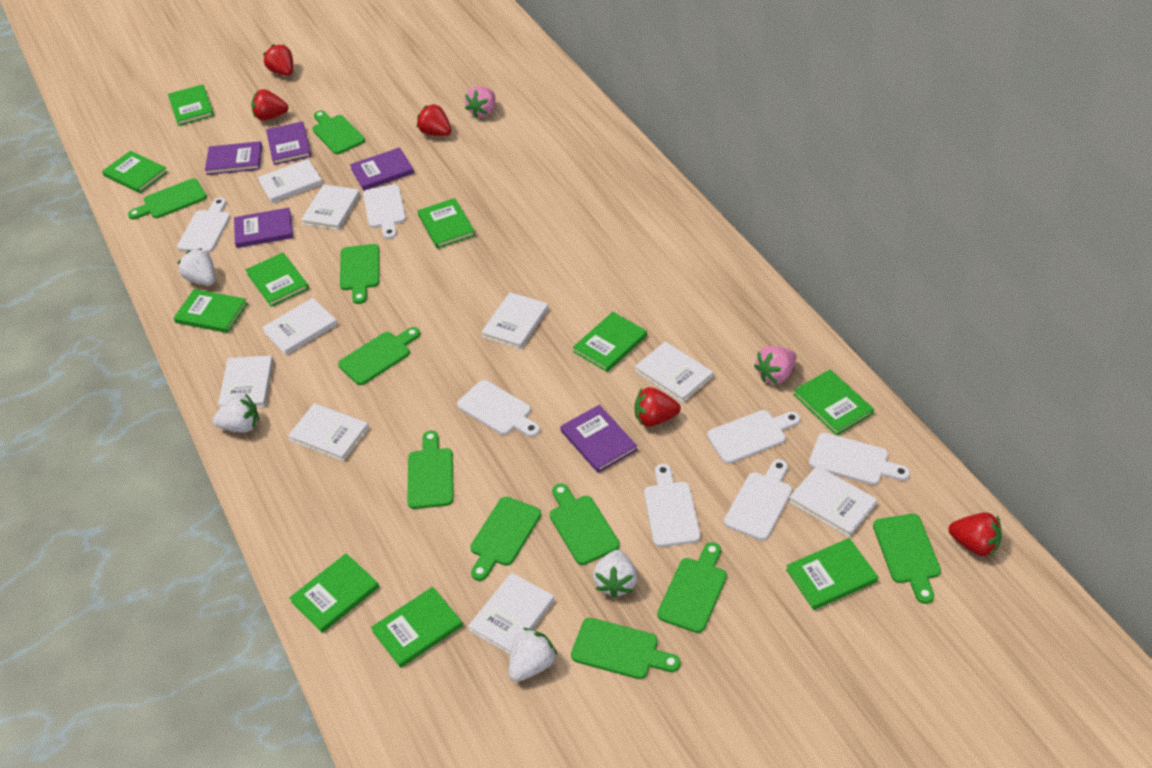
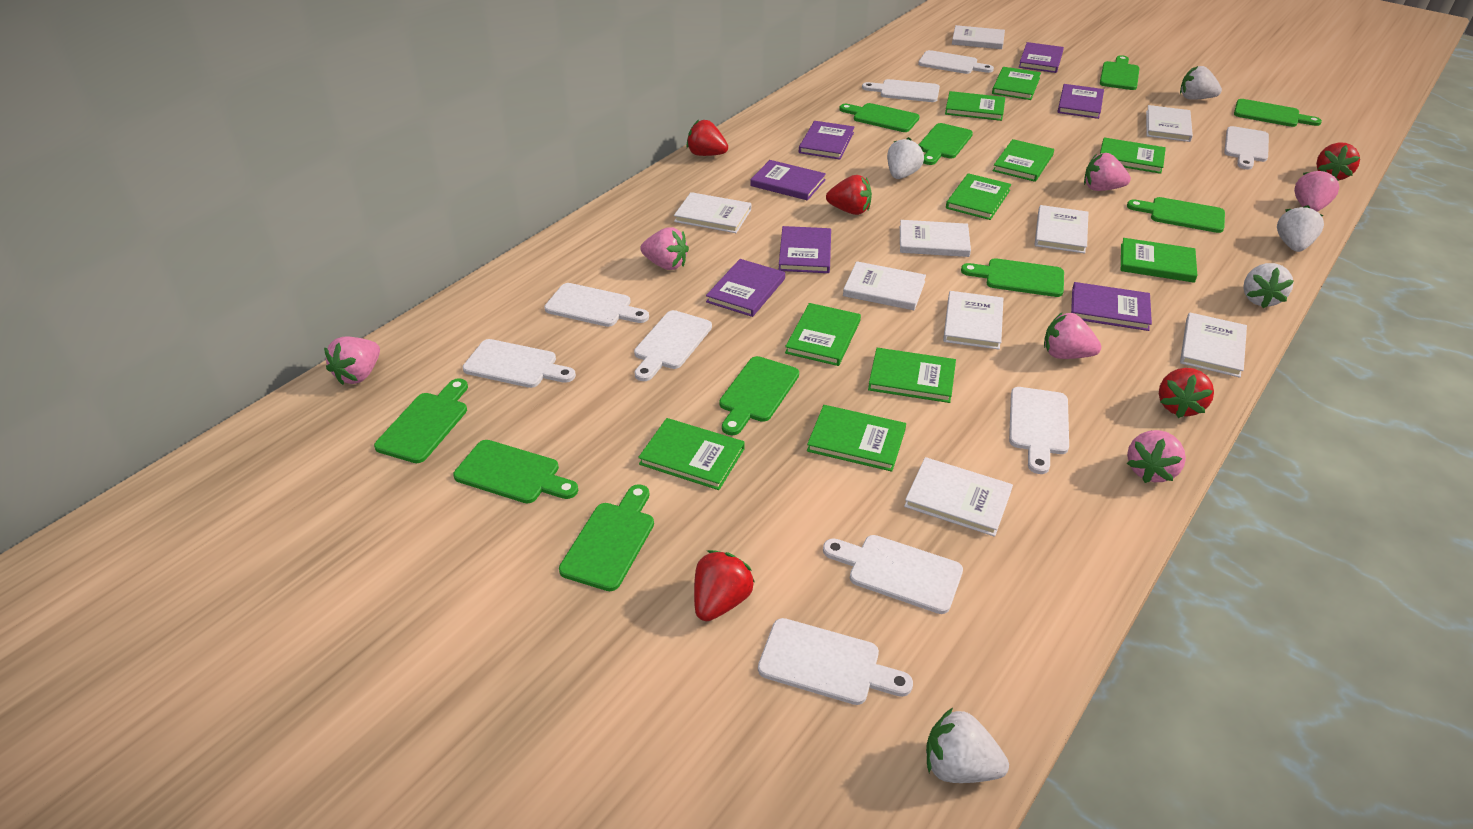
pink strawberry: [465,86,495,118] [754,346,796,384] = 2 -> [324,336,380,385] [640,227,689,270] [1044,312,1101,359] [1084,153,1131,191] [1127,430,1186,483] [1294,169,1339,212] = 6
purple book: [205,141,262,175] [234,208,293,248] [266,121,311,165] [350,147,414,191] [560,405,637,473] = 5 -> [706,259,785,317] [750,160,826,200] [779,226,831,273] [799,121,854,160] [1019,42,1064,73] [1057,84,1104,119] [1071,282,1152,331] = 7
white cutting board: [177,198,230,253] [363,184,406,239] [457,380,540,437] [644,464,700,547] [707,410,800,464] [724,459,792,540] [809,433,910,485] = 7 -> [463,339,576,388] [544,283,649,327] [634,310,712,381] [758,618,913,705] [823,535,963,614] [862,79,940,102] [918,50,994,74] [1009,387,1069,474] [1224,126,1269,169] = 9
white strawberry: [178,248,215,285] [213,393,259,433] [509,628,557,682] [593,550,637,598] = 4 -> [887,137,924,179] [926,708,1009,783] [1180,66,1222,100] [1243,263,1294,308] [1277,205,1324,252] = 5

